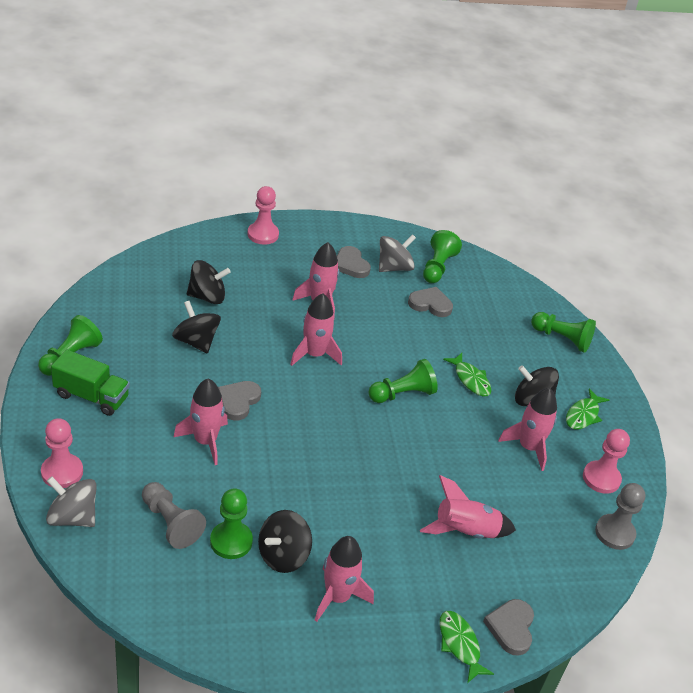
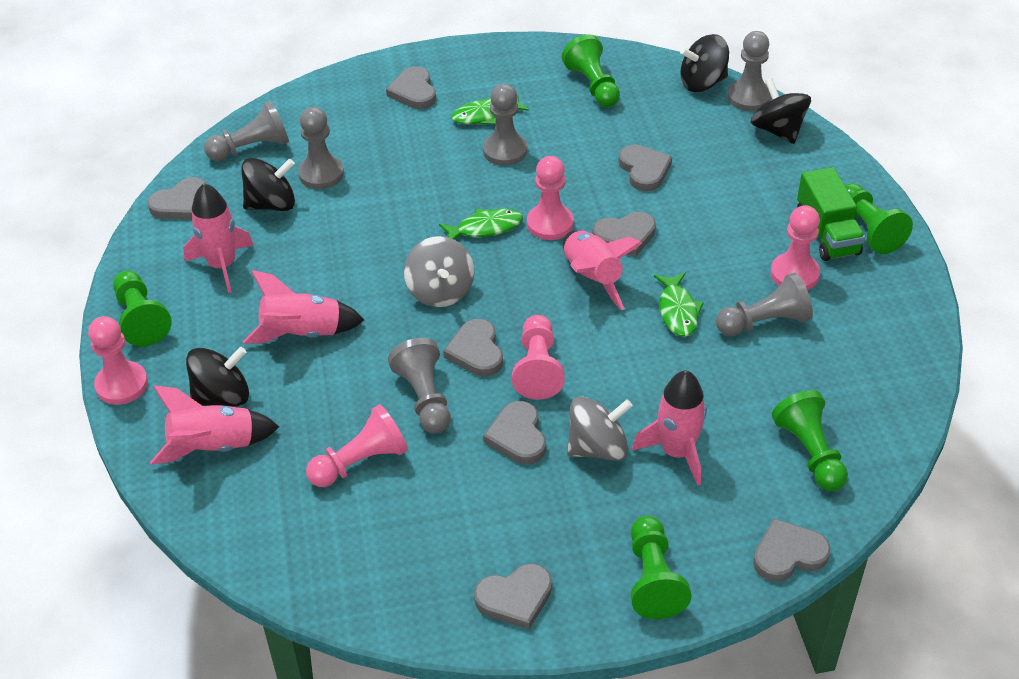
grey heart: [218,381,261,420] [337,246,371,278] [408,287,453,317] [483,599,534,656] = 4 -> [147,177,206,220] [386,66,436,109] [443,319,503,376] [474,563,552,629] [483,401,546,464] [593,212,656,257] [618,144,672,191] [753,518,831,582] = 8
grey pawn: [142,482,206,549] [595,483,646,550] = 2 -> [204,101,289,161] [298,107,344,189] [388,338,451,434] [483,84,527,166] [716,273,813,336] [728,31,771,111] = 6
pink pawn: [41,418,83,488] [247,186,279,245] [583,429,630,494] = 3 -> [88,316,148,405] [306,404,408,487] [512,315,565,400] [527,156,574,240] [770,205,820,290] = 5
pink rocket: [174,379,228,465] [290,293,342,366] [292,242,339,316] [315,536,374,622] [420,475,516,538] [498,388,557,471] = 6 -> [150,385,279,465] [183,183,254,293] [243,270,364,344] [563,231,642,310] [632,370,707,486] = 5

